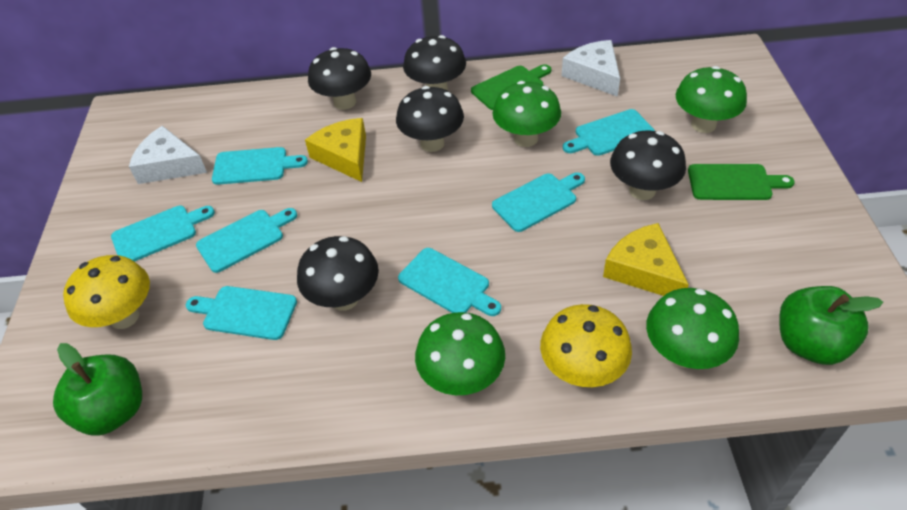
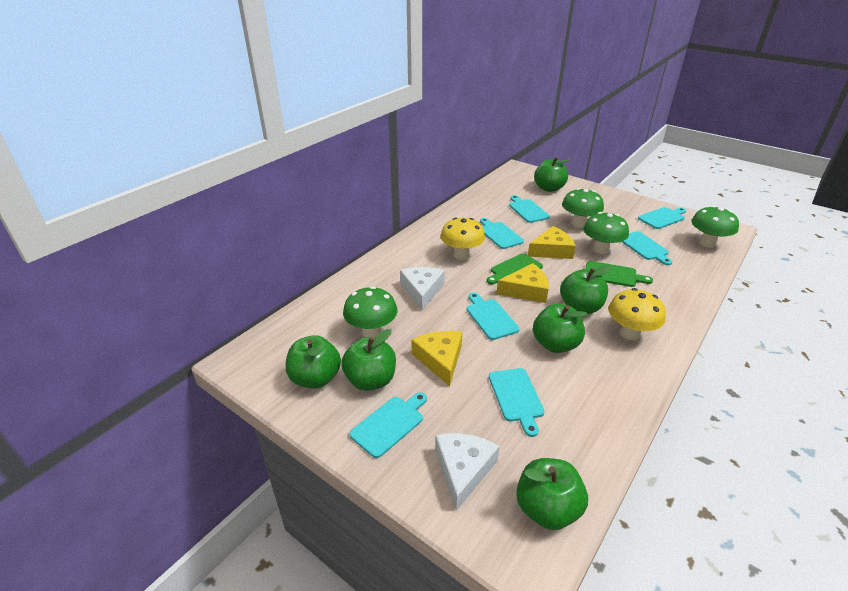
black mushroom: [297,236,379,310] [308,47,371,110] [396,86,464,152] [403,35,466,91] [610,130,686,200] = 5 -> none = 0
green apple: [53,343,142,436] [779,286,883,365] = 2 -> [286,335,341,389] [341,329,396,391] [516,458,588,530] [533,304,588,353] [534,157,570,192] [560,265,611,314] = 6
yellow cheese: [305,118,366,182] [603,223,689,296] = 2 -> [411,331,462,386] [496,263,549,303] [528,226,576,259] = 3

